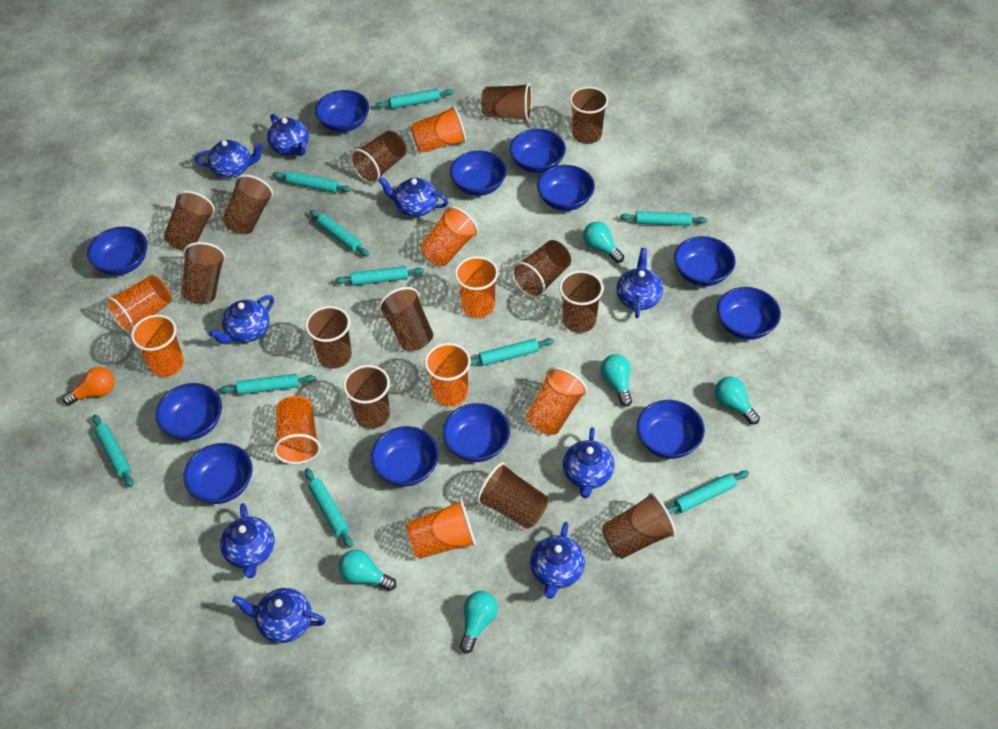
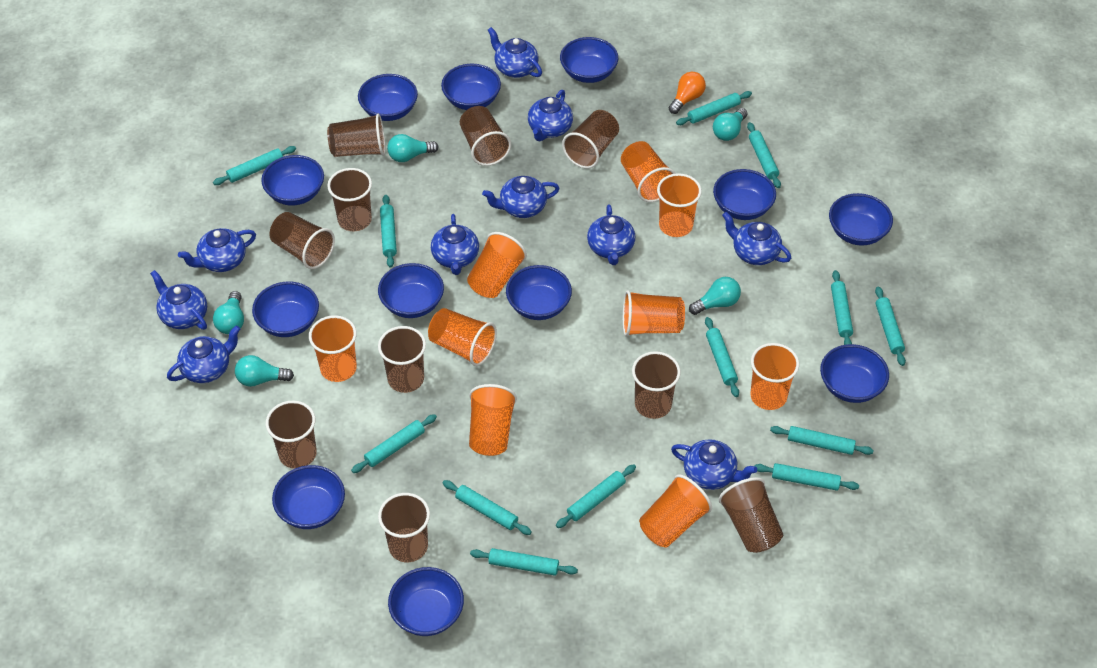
blue teapot: [195,140,264,178] [209,295,274,343] [220,503,275,578] [232,588,326,643] [267,114,309,156] [378,177,448,217] [530,522,585,599] [563,427,615,498] [616,248,663,318] = 9 -> [150,270,207,330] [167,326,240,383] [178,228,256,272] [431,214,479,275] [482,176,560,218] [488,27,542,78] [528,90,573,141] [587,205,635,265] [671,439,757,490] [722,212,791,265] = 10
brown cup: [164,191,215,251] [181,242,226,304] [222,175,273,234] [305,306,352,369] [343,365,390,429] [350,131,406,184] [379,287,433,351] [477,462,548,529] [481,83,532,121] [511,240,571,298] [559,271,603,333] [569,86,609,144] [602,493,676,559] = 13 -> [266,400,317,469] [269,212,335,269] [327,114,385,157] [327,168,372,231] [378,326,426,393] [378,493,430,562] [460,106,511,166] [562,110,619,169] [632,351,681,419] [718,477,783,553] = 10
turquoise rolling pin: [92,414,133,487] [220,374,316,395] [273,171,352,193] [305,468,353,548] [310,210,369,257] [335,266,424,286] [375,89,453,109] [470,338,554,366] [620,211,707,226] [667,470,749,514] = 10 -> [213,146,296,185] [351,414,437,473] [380,195,397,268] [443,480,532,535] [470,548,578,575] [556,464,636,528] [676,91,752,125] [705,317,739,397] [747,122,781,188] [754,463,859,491] [770,426,874,455] [831,270,853,345] [875,286,906,366] = 13

